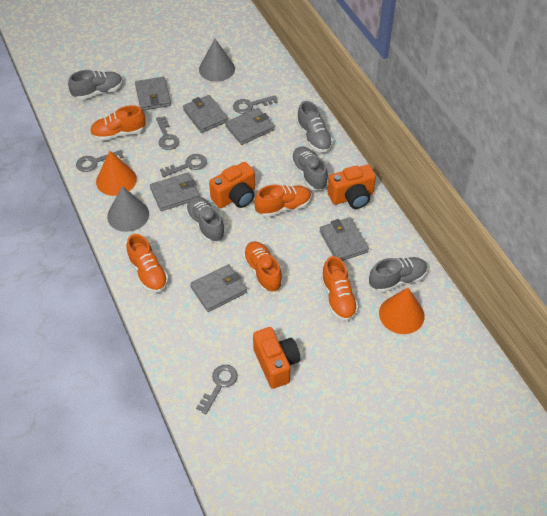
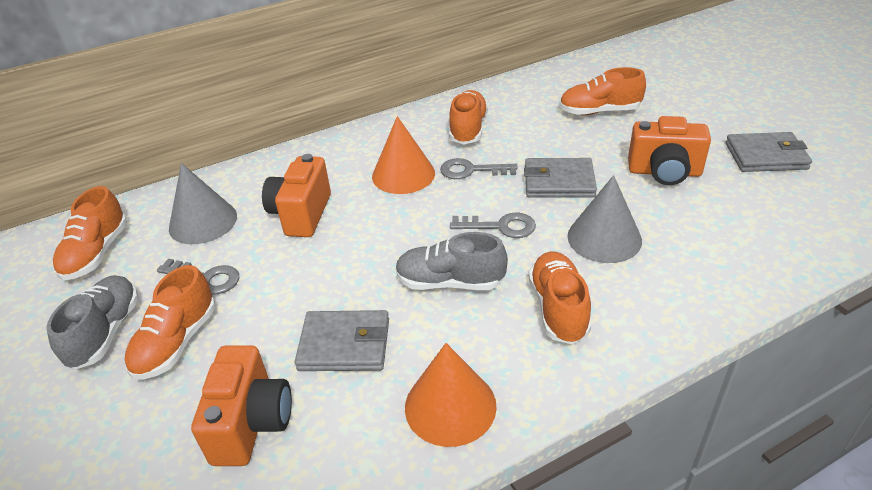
grey key: [76,150,124,172] [156,116,179,150] [160,154,207,177] [196,365,238,414] [233,95,278,114] = 5 -> [157,259,239,295] [440,158,518,179] [450,213,536,238] = 3
grey shoe: [68,70,123,100] [185,196,225,242] [291,146,328,190] [297,101,333,153] [369,257,427,293] = 5 -> [46,275,139,370] [395,232,508,290] = 2
grey wallet: [135,77,171,111] [150,172,200,211] [183,95,228,133] [190,264,247,312] [225,108,275,145] [319,217,369,261] = 6 -> [295,310,389,371] [524,158,597,198] [726,132,812,172] = 3

